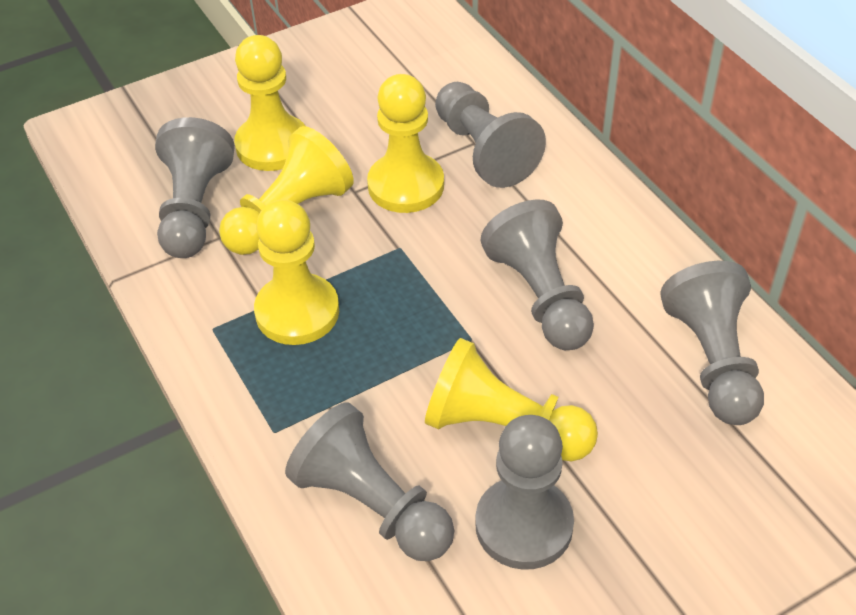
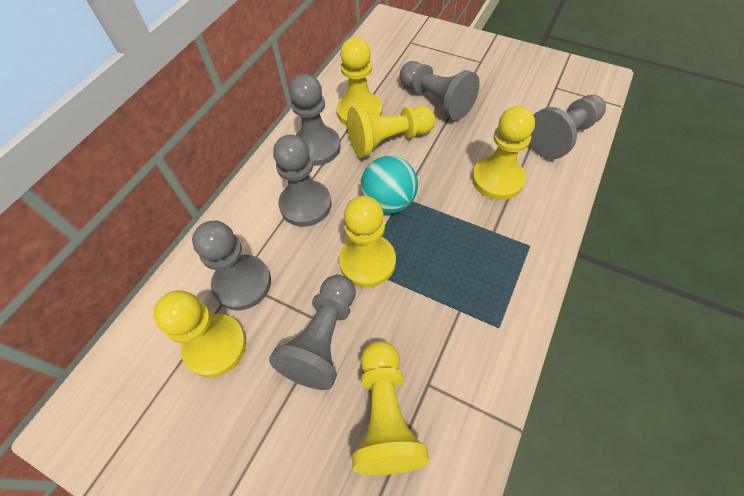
turquoise ball: none = 0 -> [361,156,418,214] = 1
yellow pawn: [219,126,354,255] [234,35,305,171] [254,199,339,345] [367,74,444,213] [425,338,598,461] = 5 -> [154,290,246,377] [337,37,382,126] [339,196,396,287] [347,106,435,158] [352,341,429,475] [472,106,535,200] = 6

